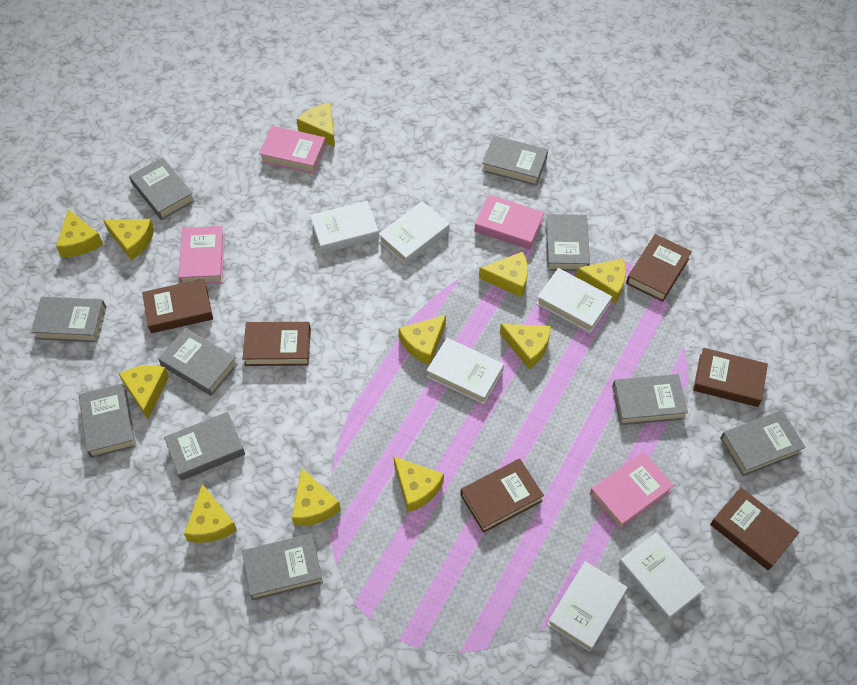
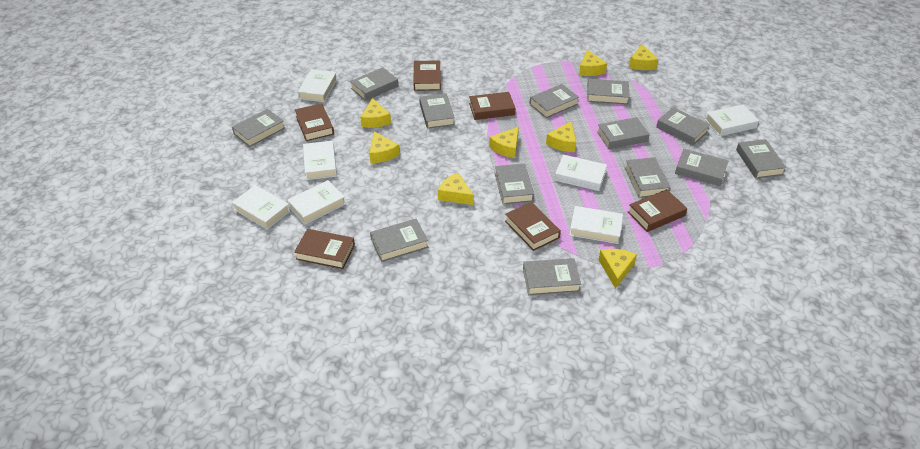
grey book: [31,297,106,342] [79,383,136,458] [129,157,195,220] [158,328,238,396] [164,412,245,481] [242,533,323,601] [482,135,548,186] [545,214,590,271] [612,374,688,425] [720,410,806,476] = 10 -> [232,109,285,147] [350,67,398,101] [370,219,428,262] [419,93,455,129] [495,163,534,205] [523,258,581,295] [529,84,579,118] [587,79,630,105] [597,117,650,149] [625,157,671,198] [656,107,710,145] [675,149,728,186] [736,139,786,179] = 13
pink book: [178,226,225,284] [259,126,326,174] [475,195,545,250] [590,452,674,529] = 4 -> none = 0
white book: [310,201,379,253] [379,201,450,265] [426,338,504,404] [536,268,612,333] [547,561,627,652] [618,532,706,621] = 6 -> [232,185,290,230] [287,180,345,225] [298,69,337,102] [303,141,337,180] [555,155,607,191] [569,206,623,244] [705,105,759,136] = 7
yellow cheese: [56,209,103,257] [103,219,154,260] [119,365,169,419] [184,484,237,543] [292,468,341,526] [296,103,335,147] [394,457,444,512] [398,315,446,365] [479,252,528,298] [500,324,551,369] [576,258,626,303] = 11 -> [360,98,391,128] [369,131,400,163] [438,173,474,205] [489,127,519,158] [546,121,576,152] [579,49,607,76] [599,249,637,289] [629,44,658,70] = 8

